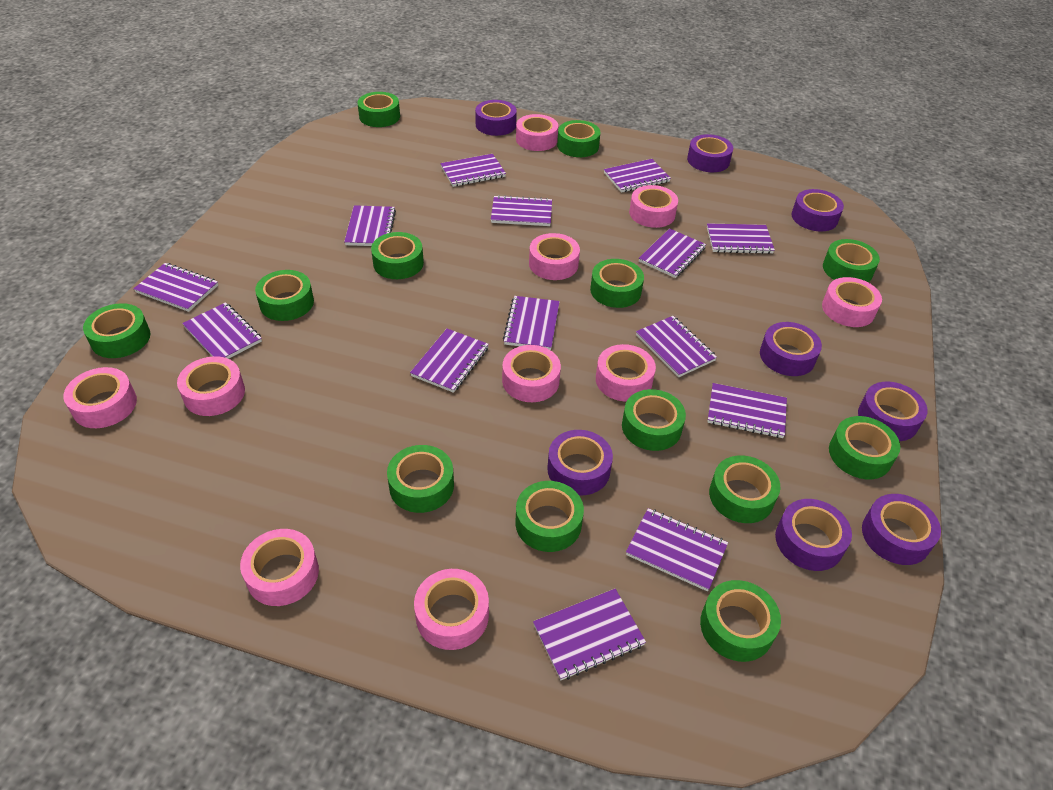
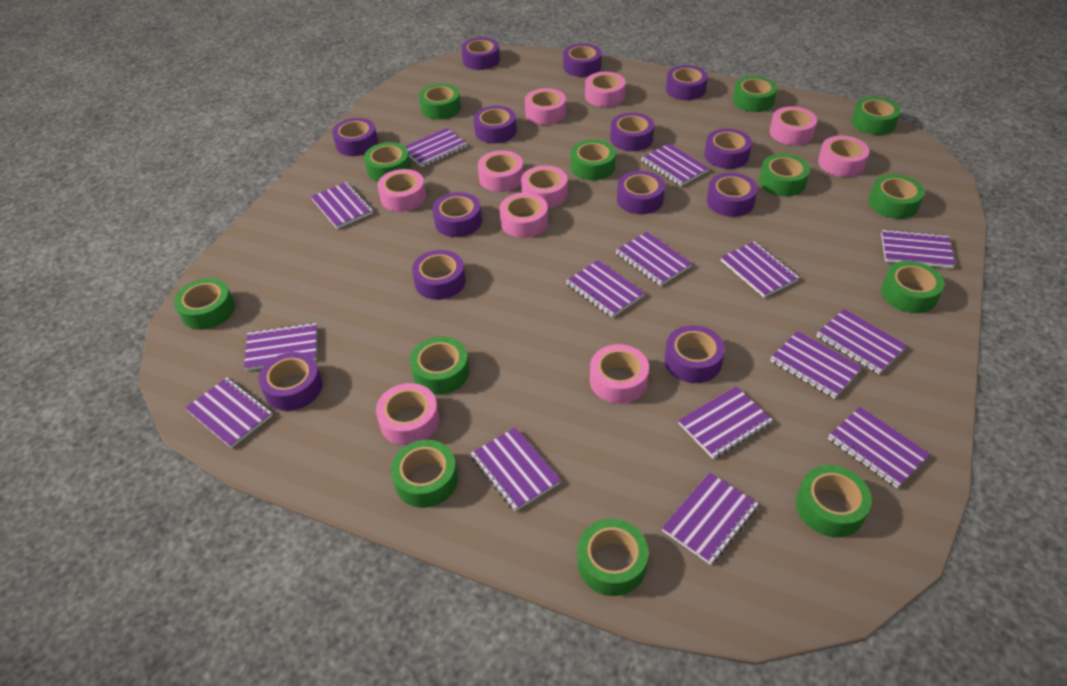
purple notebook: [133,263,218,312] [182,302,262,359] [344,205,396,246] [410,329,489,393] [440,154,506,187] [491,195,552,226] [503,296,560,350] [533,589,646,680] [604,159,671,193] [626,508,728,591] [636,316,717,377] [639,229,706,278] [707,223,775,254] [707,383,787,438] = 14 -> [185,377,273,448] [244,323,317,371] [311,182,373,229] [405,128,467,167] [471,427,561,511] [566,260,645,318] [616,232,692,286] [641,143,709,186] [662,472,758,565] [678,386,773,459] [721,241,799,297] [770,331,862,399] [816,309,907,374] [828,407,930,488] [881,229,955,268] = 15
purple tape: [475,100,517,136] [547,430,613,496] [687,134,733,172] [760,322,822,376] [775,499,852,571] [791,189,844,231] [858,382,928,441] [862,494,941,565] = 8 -> [258,352,322,411] [332,118,378,156] [412,250,466,300] [433,192,482,237] [461,37,500,70] [474,106,517,143] [563,44,602,77] [610,112,654,151] [617,171,665,214] [664,325,725,383] [666,65,708,100] [704,128,752,169] [707,173,757,217] = 13

